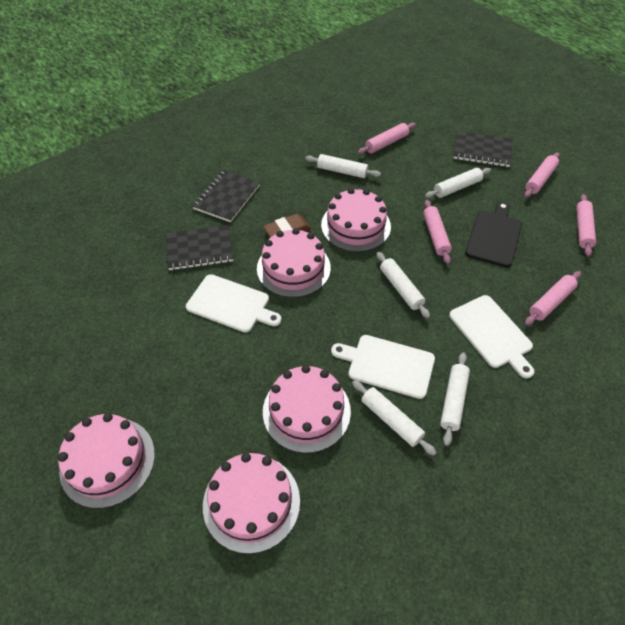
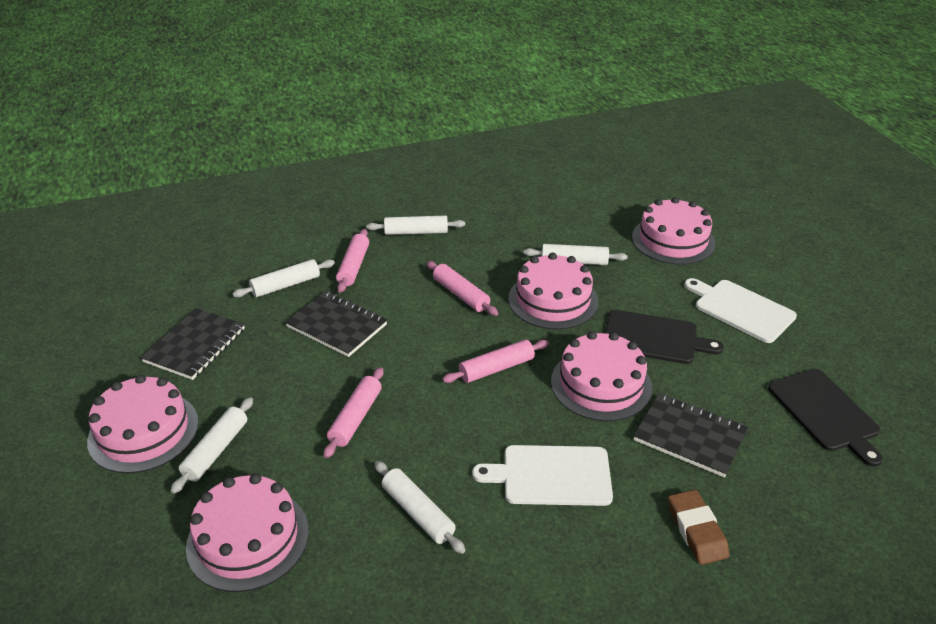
black cutting board: [465,202,522,267] = 1 -> [605,310,724,364] [768,369,883,467] = 2
pink rolling pin: [358,123,416,154] [423,200,452,264] [524,152,560,198] [525,271,581,325] [576,194,596,257] = 5 -> [324,367,384,458] [336,229,369,293] [426,261,498,316] [442,340,549,383] = 4
white cutting board: [186,274,282,333] [331,335,435,399] [449,295,534,379] = 3 -> [472,445,613,506] [684,278,797,343] = 2

